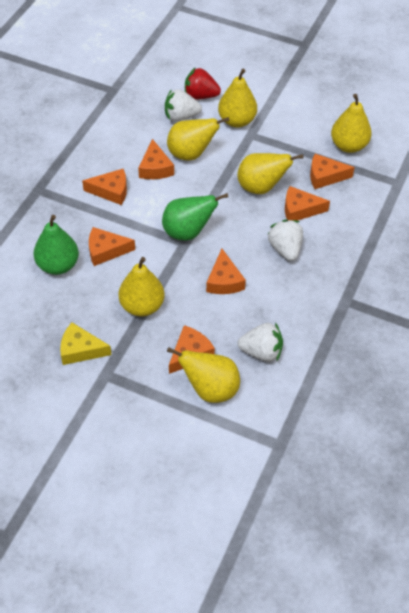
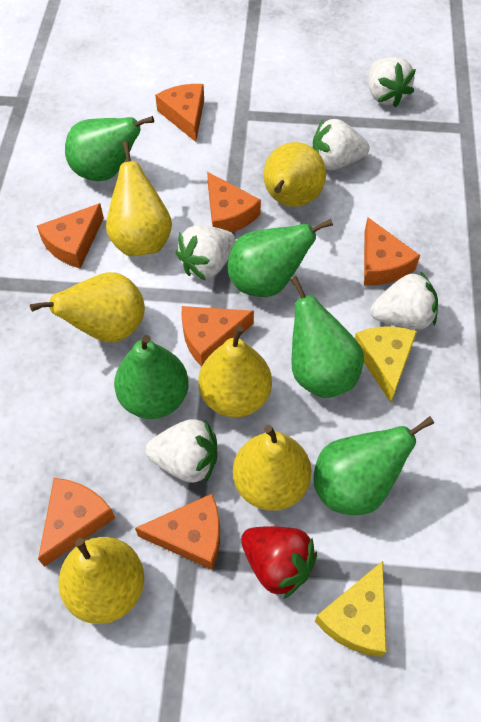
green pear: [34,215,79,275] [162,193,228,241] = 2 -> [65,116,154,181] [114,335,189,419] [227,219,333,297] [290,276,364,398] [313,416,434,515] = 5
white strawberry: [165,89,202,122] [238,323,283,362] [268,219,303,261] = 3 -> [145,419,217,483] [176,225,236,281] [313,118,369,170] [368,57,416,107] [371,271,438,330] = 5
yellow cheese: [60,323,112,365] = 1 -> [315,561,387,657] [355,326,417,403] = 2

